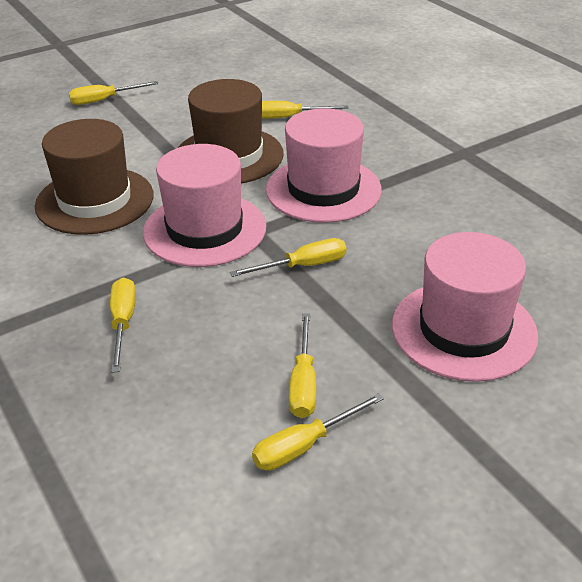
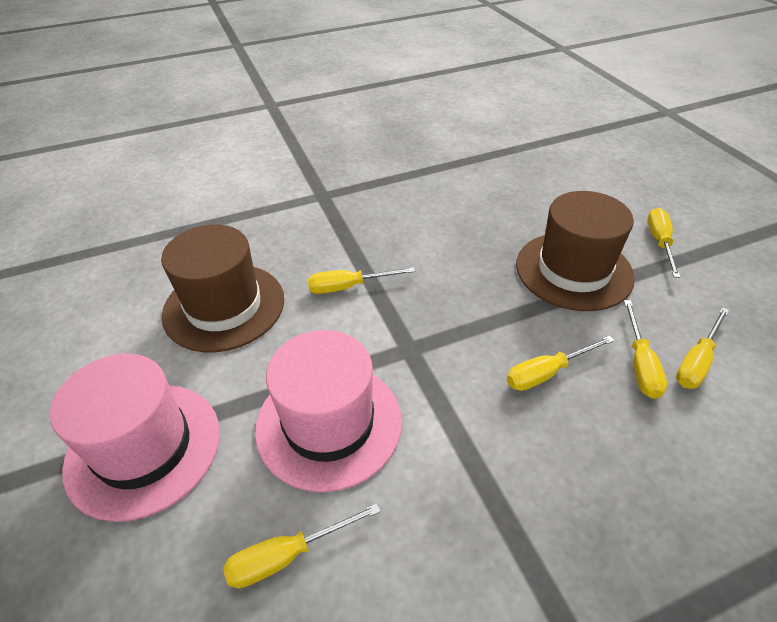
pink hat: [143,144,266,267] [266,108,382,223] [392,232,538,382] = 3 -> [50,353,220,522] [255,330,402,492] = 2

